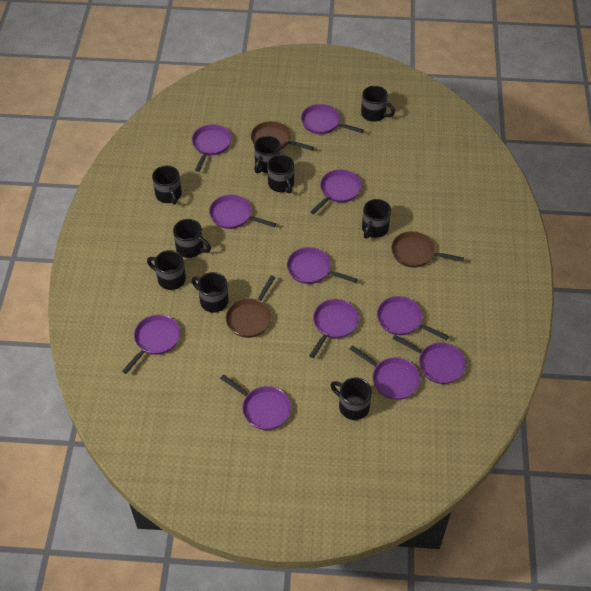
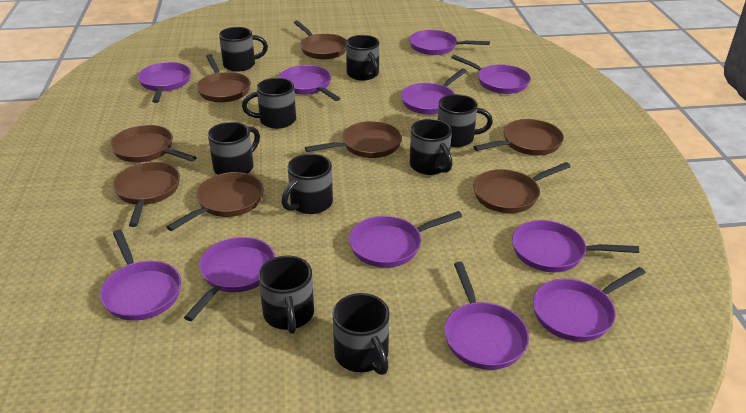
brown pan: [226,276,275,338] [251,121,314,150] [391,231,464,268] = 3 -> [110,125,197,162] [113,162,180,227] [166,172,264,231] [197,54,251,103] [293,20,347,60] [305,121,402,158] [473,119,564,155] [473,162,571,213] = 8

